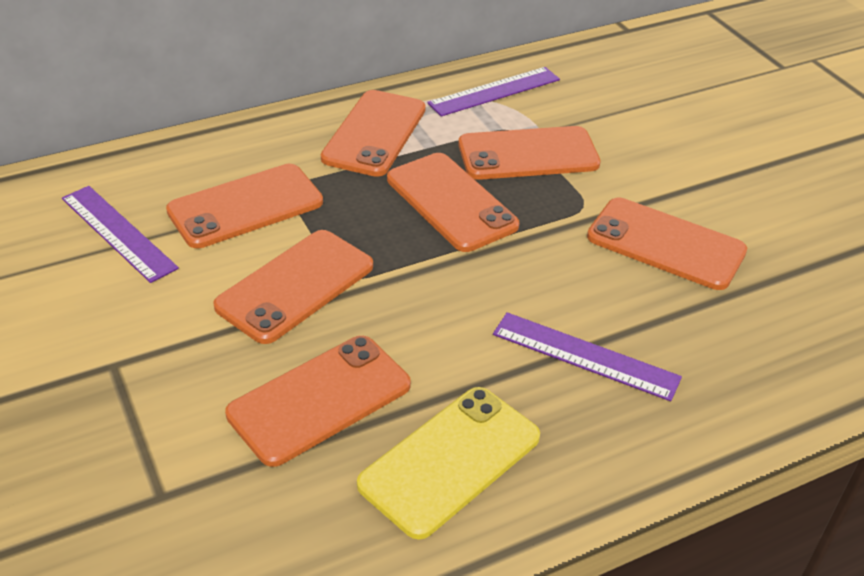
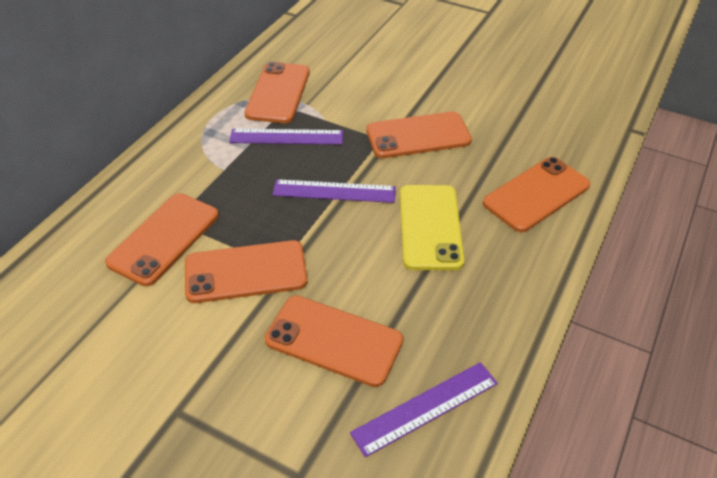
orange phone: [166,164,323,248] [213,230,373,344] [225,336,411,467] [321,90,426,177] [387,153,519,252] [458,126,601,180] [587,198,747,290] = 7 -> [105,193,219,286] [185,240,308,303] [244,62,310,123] [265,295,403,387] [366,111,472,158] [483,157,590,232] = 6

